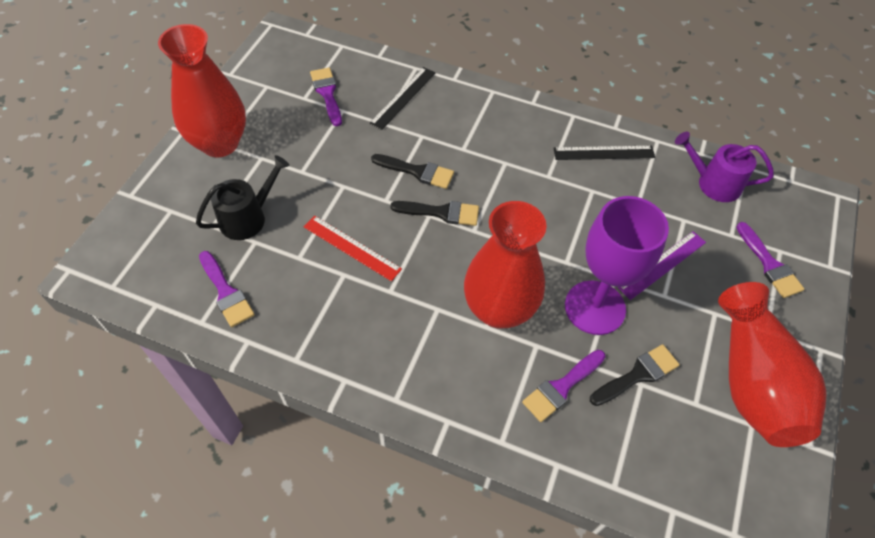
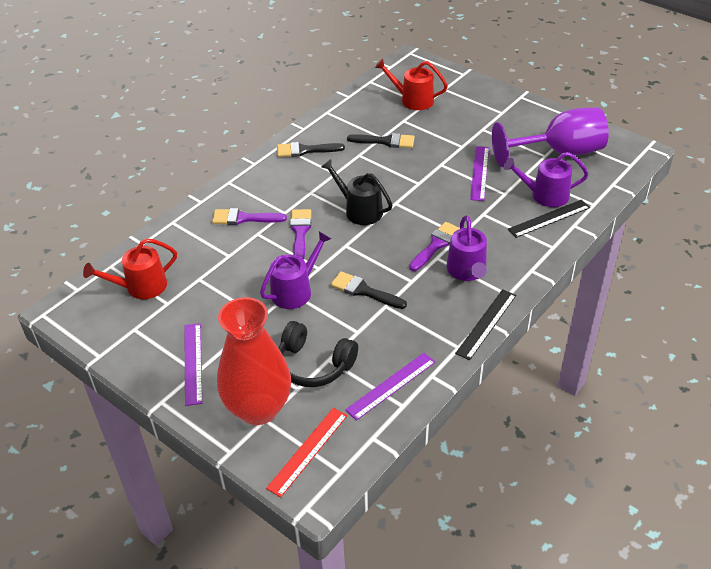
black headphones: none = 0 -> [279,321,358,387] = 1
purple brush: [199,251,255,327] [310,68,342,126] [522,350,605,422] [736,222,804,298] = 4 -> [212,208,287,225] [290,209,311,260] [409,222,460,271] = 3
purple ruler: [618,231,706,300] = 1 -> [184,323,202,406] [345,353,435,421] [470,146,489,201] = 3
purple watering can: [675,132,774,202] = 1 -> [260,231,331,309] [447,215,487,281] [503,152,589,207] = 3
red vase: [158,24,246,157] [464,201,547,329] [718,282,826,447] = 3 -> [217,297,291,425] = 1
red watering can: none = 0 -> [83,239,177,299] [375,59,448,110] = 2

